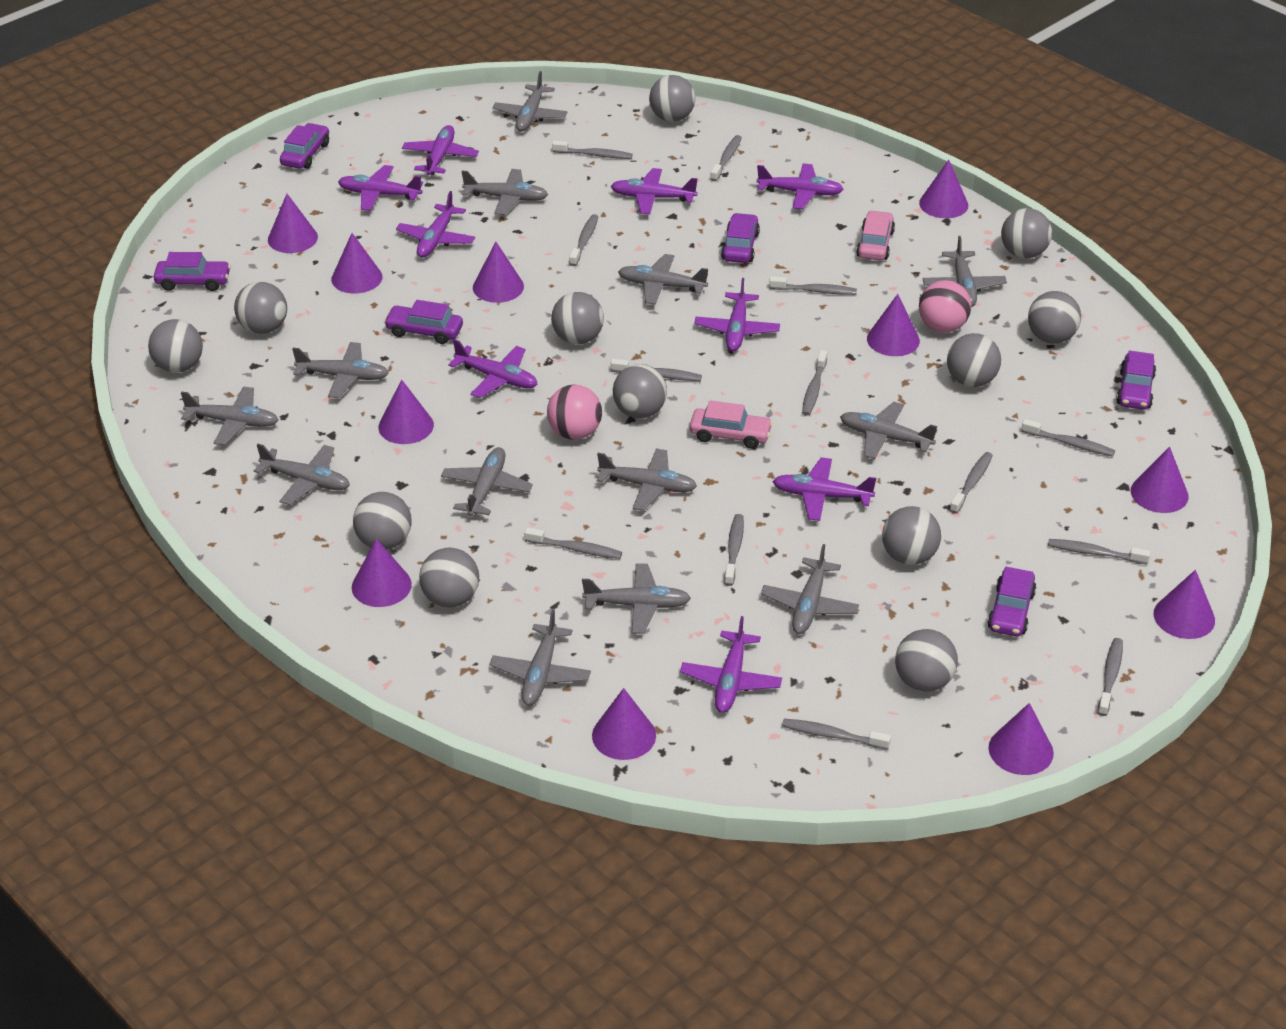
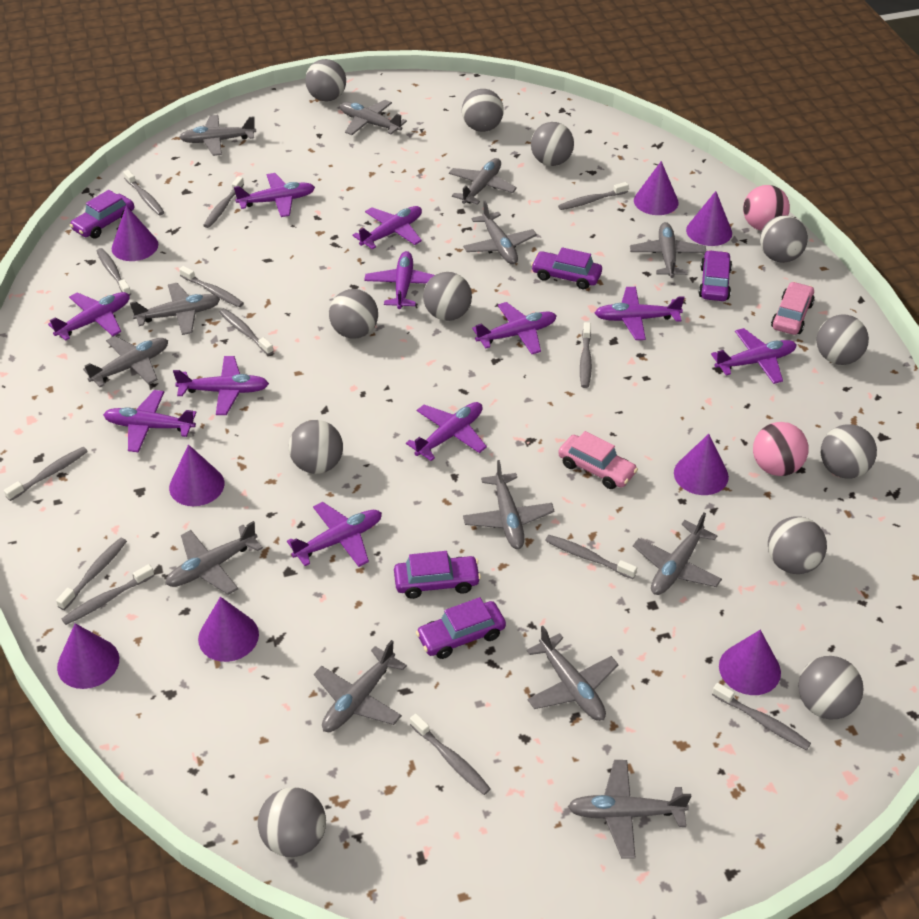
purple car: [154,252,231,291] [280,123,329,169] [384,300,463,344] [721,213,760,263] [987,567,1036,636] [1116,350,1156,410] = 6 -> [70,190,134,238] [394,551,481,599] [416,597,506,659] [531,247,602,289] [699,250,732,301] = 5
purple cone: [268,194,318,253] [331,233,383,294] [352,539,412,607] [378,379,434,444] [473,242,524,303] [592,688,656,760] [867,294,920,356] [919,160,968,218] [989,703,1054,775] [1131,447,1189,513] [1154,570,1215,639] = 11 -> [57,623,119,689] [111,206,158,261] [169,444,224,506] [198,597,259,662] [634,161,679,215] [674,434,729,495] [686,191,732,246] [719,630,781,695] = 8
purple plane: [338,165,423,211] [396,191,475,258] [402,125,479,175] [448,339,537,398] [611,168,698,214] [680,616,782,713] [694,278,780,352] [757,163,843,209] [772,457,876,521] = 9 -> [48,292,130,341] [103,390,196,452] [173,356,269,415] [234,173,315,217] [287,502,382,567] [353,206,422,249] [364,251,435,309] [406,402,487,461] [472,302,557,354] [595,287,684,340] [711,328,797,384] = 11

